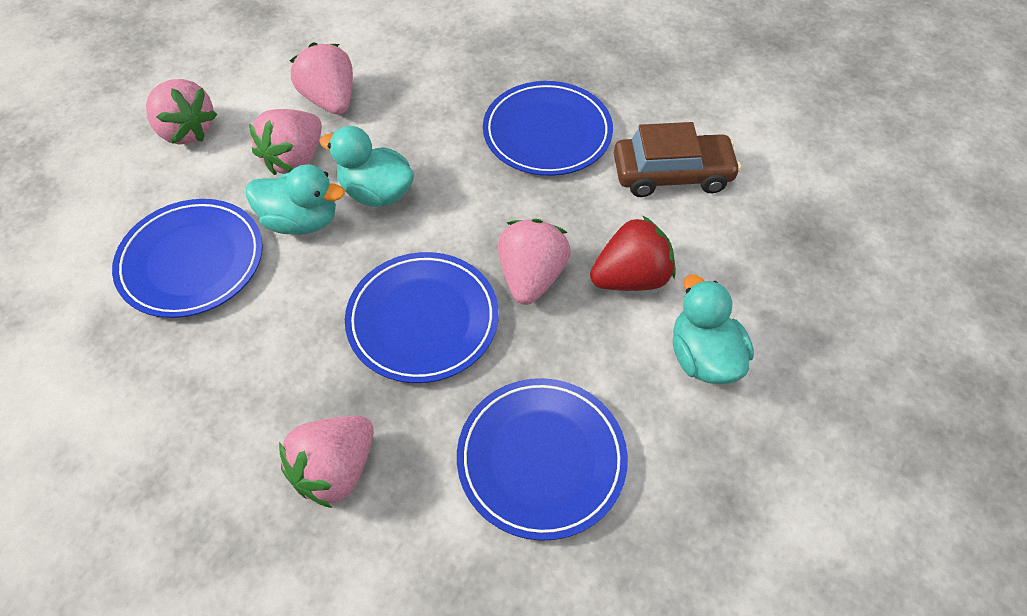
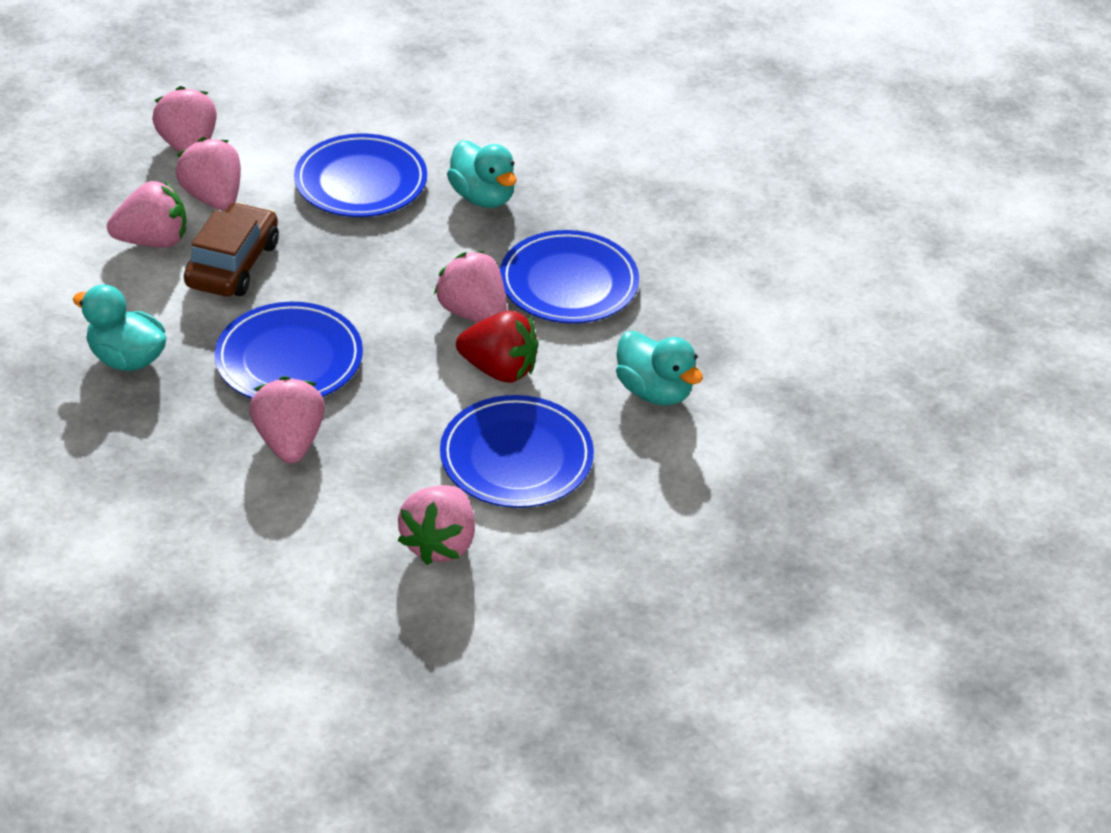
pink strawberry: [146,79,217,145] [249,109,322,175] [279,416,374,508] [290,42,353,115] [498,219,571,305] = 5 -> [107,181,186,248] [152,86,217,152] [176,137,241,211] [249,376,325,463] [398,485,475,565] [434,251,507,323] = 6

